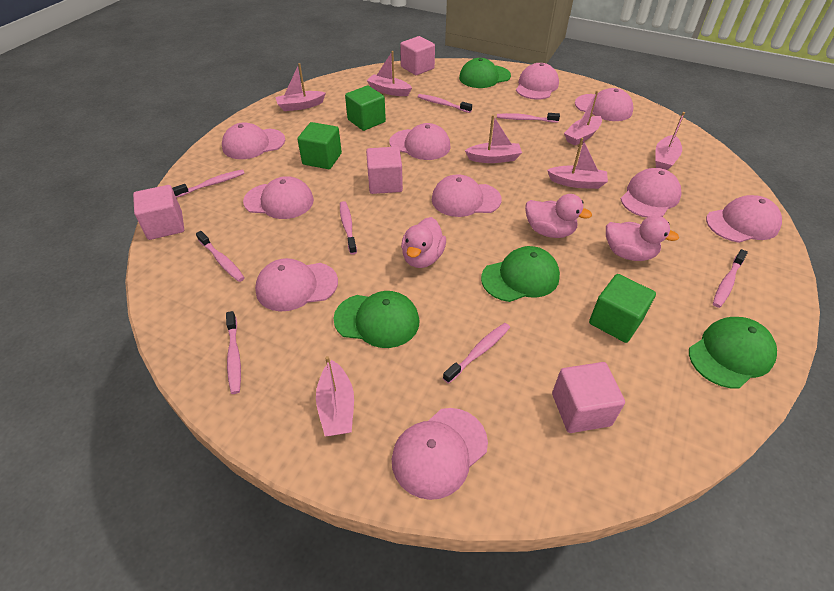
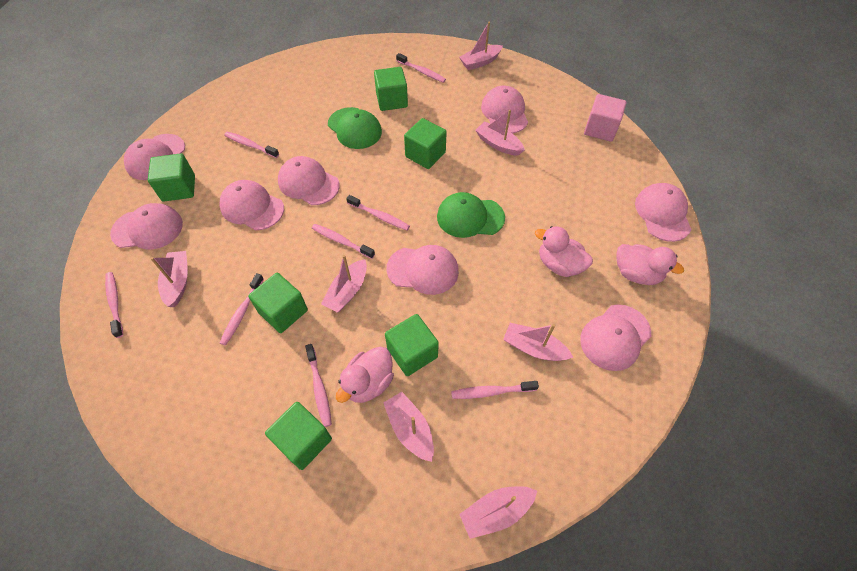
green cap: [333,291,419,348] [459,58,511,88] [481,246,560,302] [689,317,777,388] = 4 -> [328,107,382,149] [437,192,505,238] = 2
green cube: [298,122,342,169] [345,85,386,131] [589,274,656,343] = 3 -> [148,153,195,202] [248,273,308,333] [265,402,332,470] [374,67,408,111] [385,314,439,376] [404,118,447,169] = 6
pink cap: [222,122,285,159] [243,176,314,219] [255,258,338,311] [390,123,451,160] [392,408,488,500] [432,174,502,217] [516,63,559,100] [575,88,633,121] [621,168,681,218] [706,195,782,243] = 10 -> [110,203,183,250] [124,134,185,180] [219,180,284,230] [278,156,339,205] [386,245,459,295] [481,86,528,134] [580,304,651,371] [635,183,691,242] = 8
pink cube: [133,185,184,240] [366,147,403,194] [400,36,435,75] [552,362,625,433] = 4 -> [584,94,627,142] = 1

